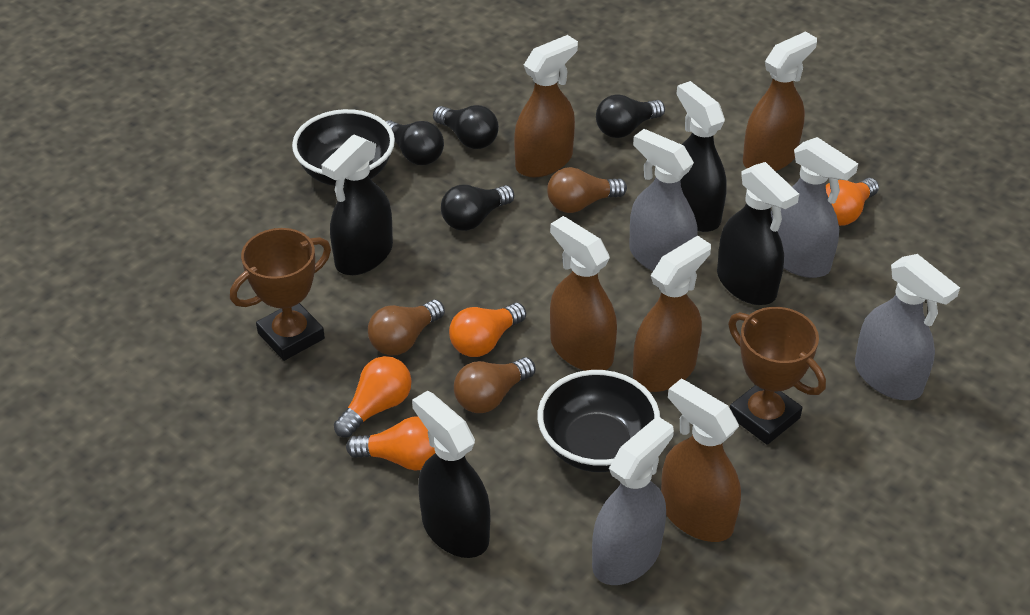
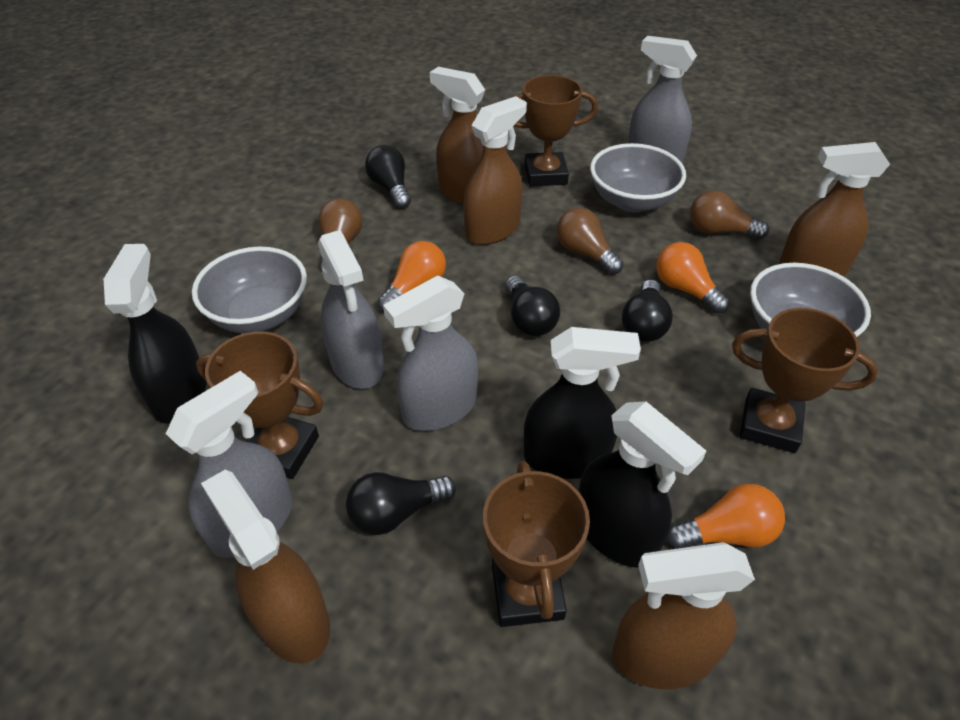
black bowl: [292,109,395,186] [538,370,660,472] = 2 -> none = 0
black spray bottle: [321,135,393,275] [412,391,490,558] [676,81,727,232] [717,162,799,305] = 4 -> [104,244,206,424] [524,327,641,479] [579,401,706,567] = 3
brown trophy: [230,228,331,361] [728,307,826,445] = 2 -> [196,332,324,479] [483,461,590,627] [511,75,598,186] [732,308,878,453] = 4
grey bowl: none = 0 -> [192,247,307,333] [590,143,686,212] [750,263,871,337] = 3
orange light bulb: [334,356,412,438] [346,417,435,471] [449,303,526,357] [826,178,879,226] = 4 -> [378,241,446,311] [656,242,730,314] [666,484,785,549] = 3

